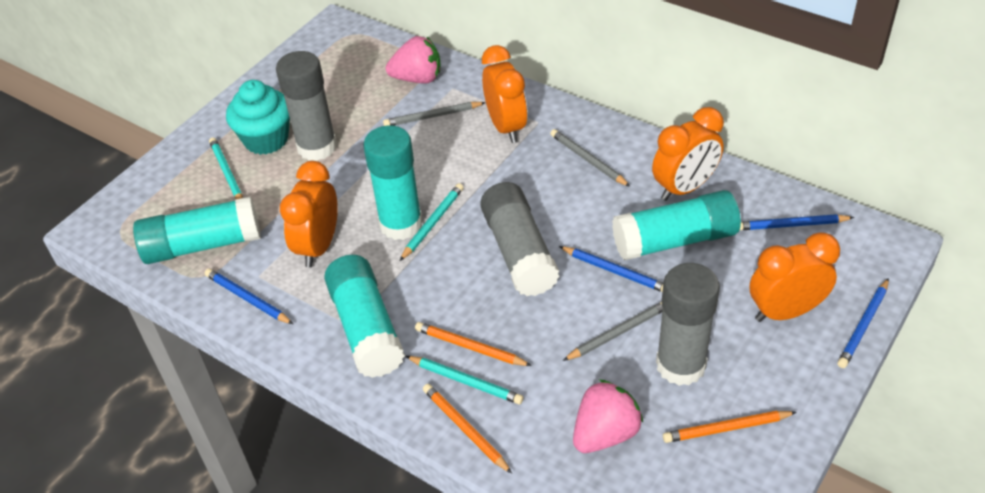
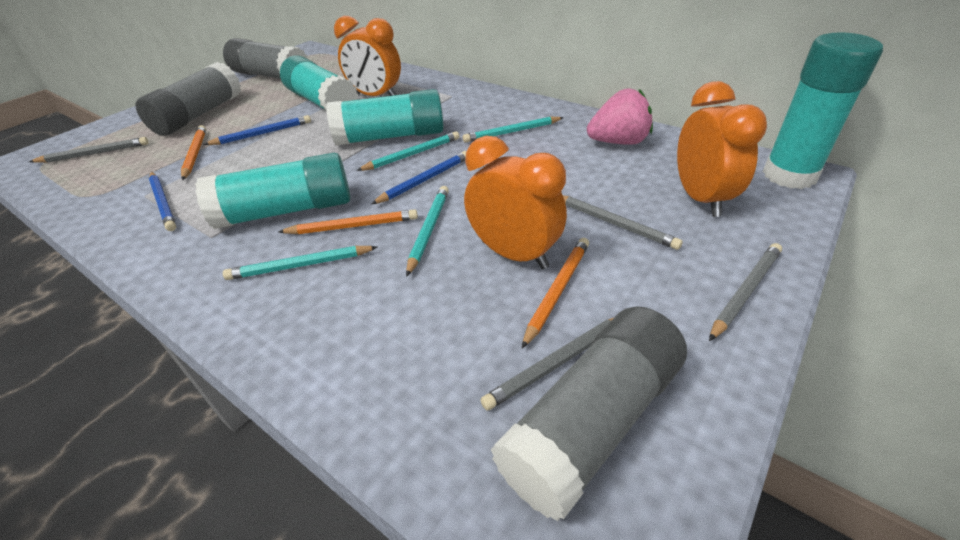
blue pencil: [205,269,293,324] [559,246,663,292] [740,214,854,230] [837,278,889,368] = 4 -> [149,172,176,231] [204,115,311,145] [371,151,467,204] = 3
grey pencil: [383,102,486,126] [550,129,630,187] [563,302,663,361] = 3 -> [29,137,149,163] [480,318,613,411] [563,195,683,250] [709,243,782,341] = 4
orange clock: [280,161,338,268] [482,45,528,143] [652,107,724,201] [749,232,840,322] = 4 -> [334,16,401,96] [464,136,567,269] [677,81,767,217] = 3
pink strawberry: [386,36,441,84] [573,379,643,453] = 2 -> [587,89,653,145] = 1
turquoise cupcake: [226,80,290,155] = 1 -> none = 0
turquoise pencil: [209,137,243,199] [400,183,464,261] [406,356,523,404] = 3 -> [223,246,377,280] [356,131,460,171] [406,186,449,277] [463,117,564,143] = 4

